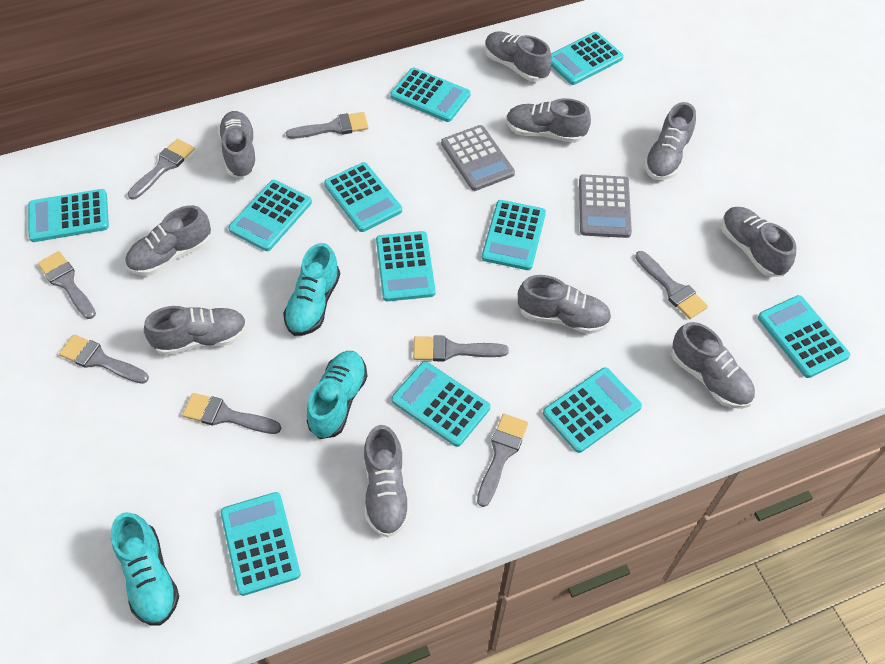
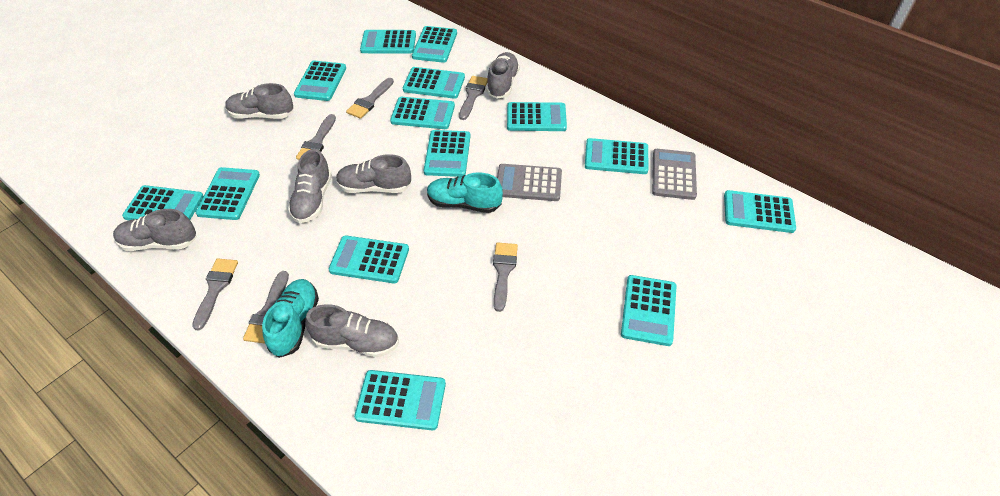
grey brush: [38,251,96,319] [59,334,149,384] [128,139,195,200] [182,393,281,434] [286,112,368,139] [413,335,509,361] [477,414,528,507] [635,251,708,319] = 8 -> [192,259,238,330] [243,271,289,344] [296,114,336,160] [346,78,394,119] [459,76,488,120] [493,242,518,312] = 6
grey shoe: [125,205,211,275] [144,306,247,355] [218,111,258,179] [364,425,410,537] [485,31,552,82] [506,98,591,143] [518,275,611,334] [644,102,696,180] [671,322,755,409] [721,207,796,277] = 10 -> [113,209,197,251] [225,83,293,119] [288,149,332,223] [305,304,399,357] [336,154,411,193] [487,52,520,99] = 6
turquoise calculator: [28,189,109,242] [221,492,301,596] [228,180,312,251] [324,162,402,232] [376,231,436,301] [390,68,471,122] [391,361,490,447] [482,200,546,270] [543,367,642,453] [551,32,624,85] [758,295,850,378] = 11 -> [122,185,204,220] [196,167,260,220] [294,61,346,101] [329,236,409,283] [354,370,446,430] [360,30,416,54] [390,97,455,129] [403,67,465,99] [412,26,457,63] [424,130,470,177] [507,102,567,131] [585,138,649,174] [621,275,676,346] [724,190,796,233] = 14
turquoise shoe: [111,512,179,626] [283,243,340,336] [307,351,368,439] = 3 -> [262,279,319,358] [427,172,503,213] = 2

